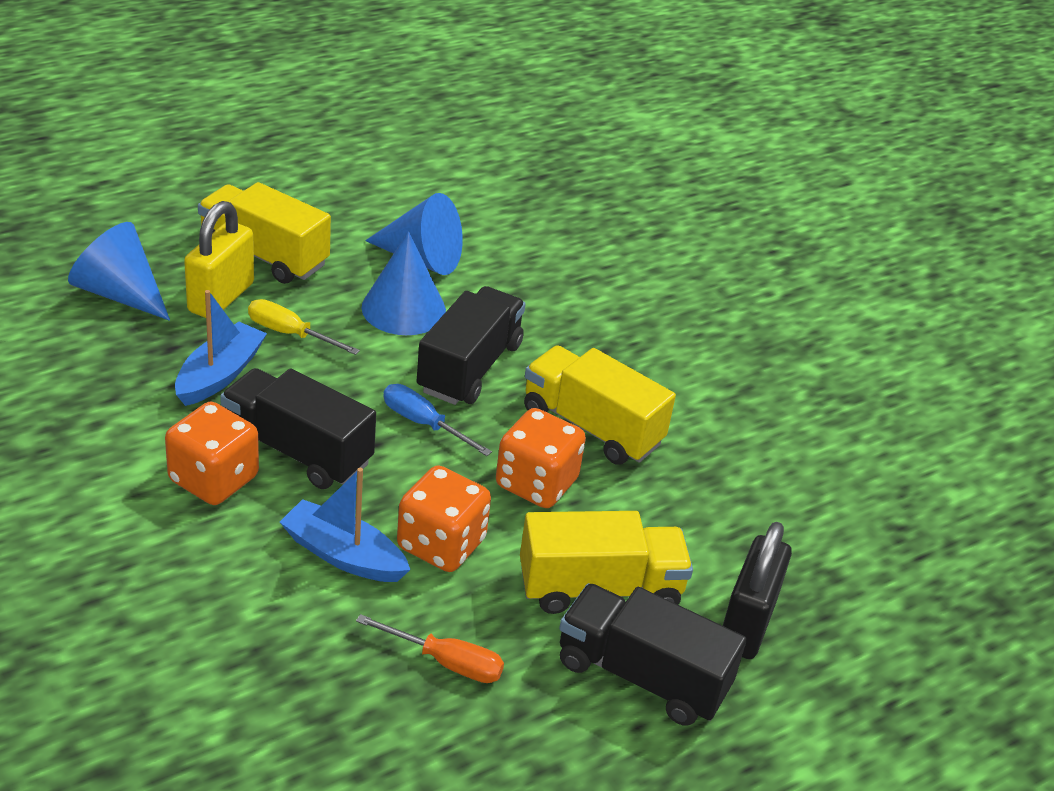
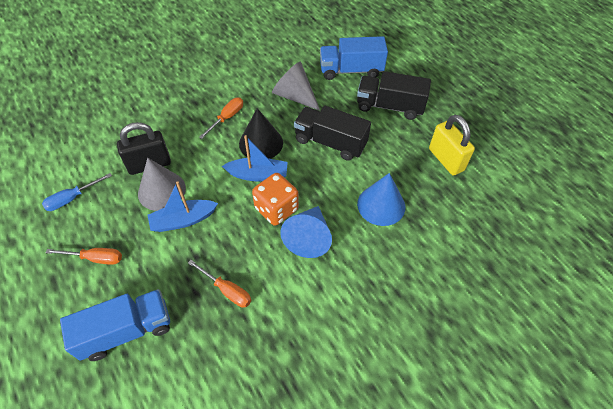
black cone: none = 0 -> [239,108,283,159] = 1
black truck: [220,368,376,489] [417,286,526,405] [559,583,747,726] = 3 -> [294,106,371,161] [357,71,431,120] = 2
blue cone: [68,222,170,321] [362,231,446,335] [365,193,463,275] = 3 -> [280,206,332,258] [357,173,405,226] = 2
blue truck: none = 0 -> [60,289,170,361] [320,36,388,80] = 2
grey cone: none = 0 -> [138,158,186,211] [272,62,320,111] = 2
orange dice: [165,402,259,505] [397,465,491,572] [496,408,586,508] = 3 -> [252,173,299,226] = 1
orange screwdriver: [356,614,504,683] = 1 -> [46,248,122,265] [188,260,251,307] [199,98,243,139] = 3
yellow screwdriver: [248,299,360,355] = 1 -> none = 0
yellow truck: [198,182,331,284] [520,511,693,614] [524,345,676,465] = 3 -> none = 0

